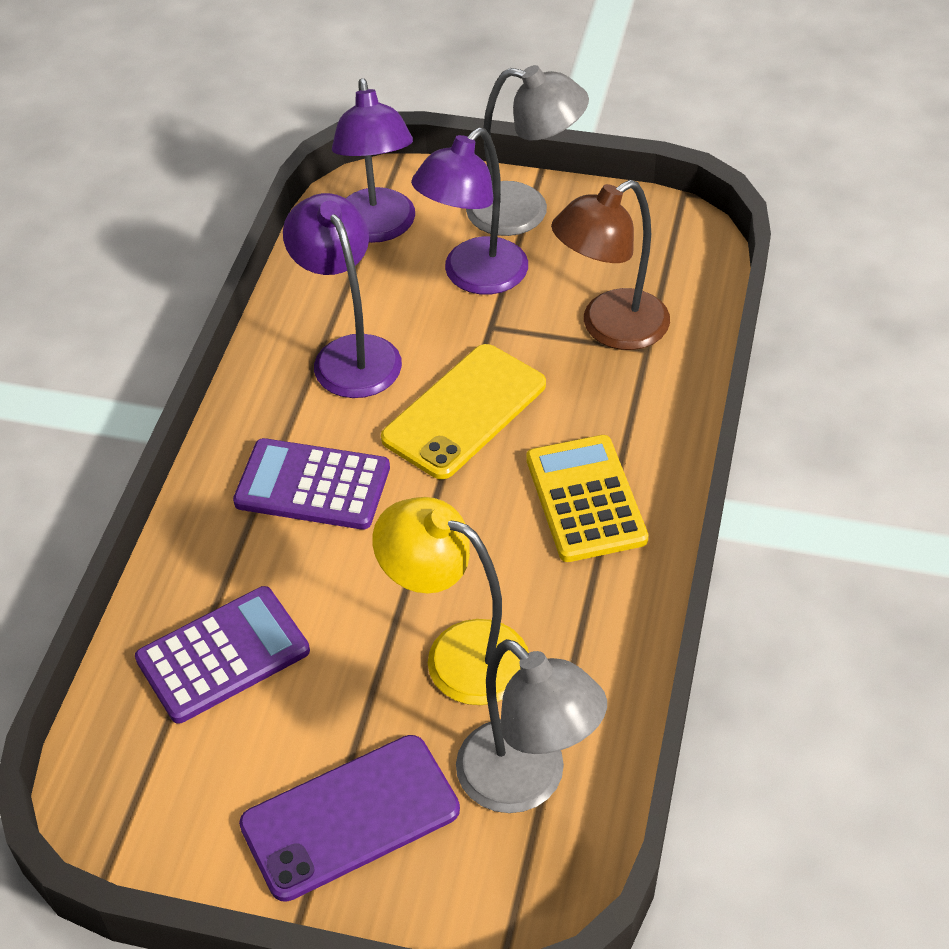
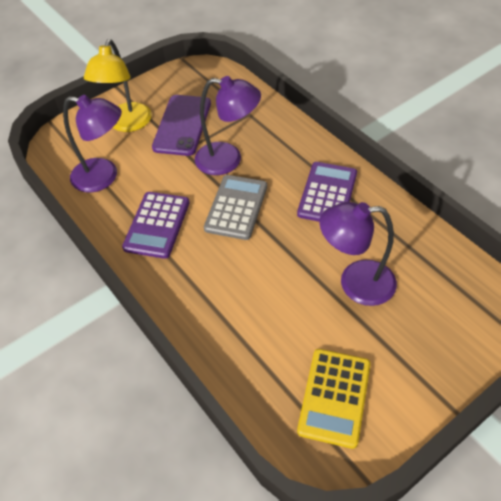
brown lamp: [551,180,670,350] = 1 -> none = 0
grey calculator: none = 0 -> [204,175,267,240] = 1
grey lamp: [456,639,607,813] [466,65,589,236] = 2 -> none = 0
yellow phone: [381,344,546,479] = 1 -> none = 0

